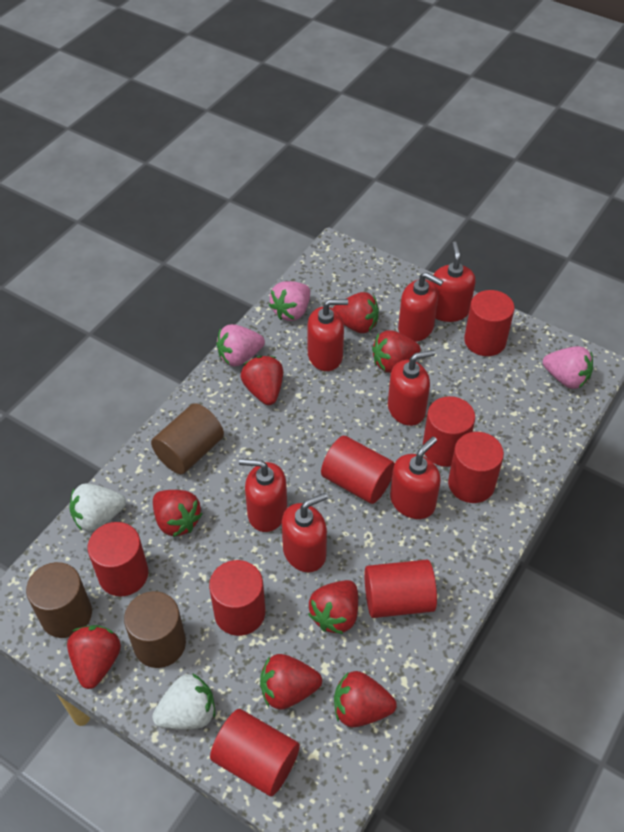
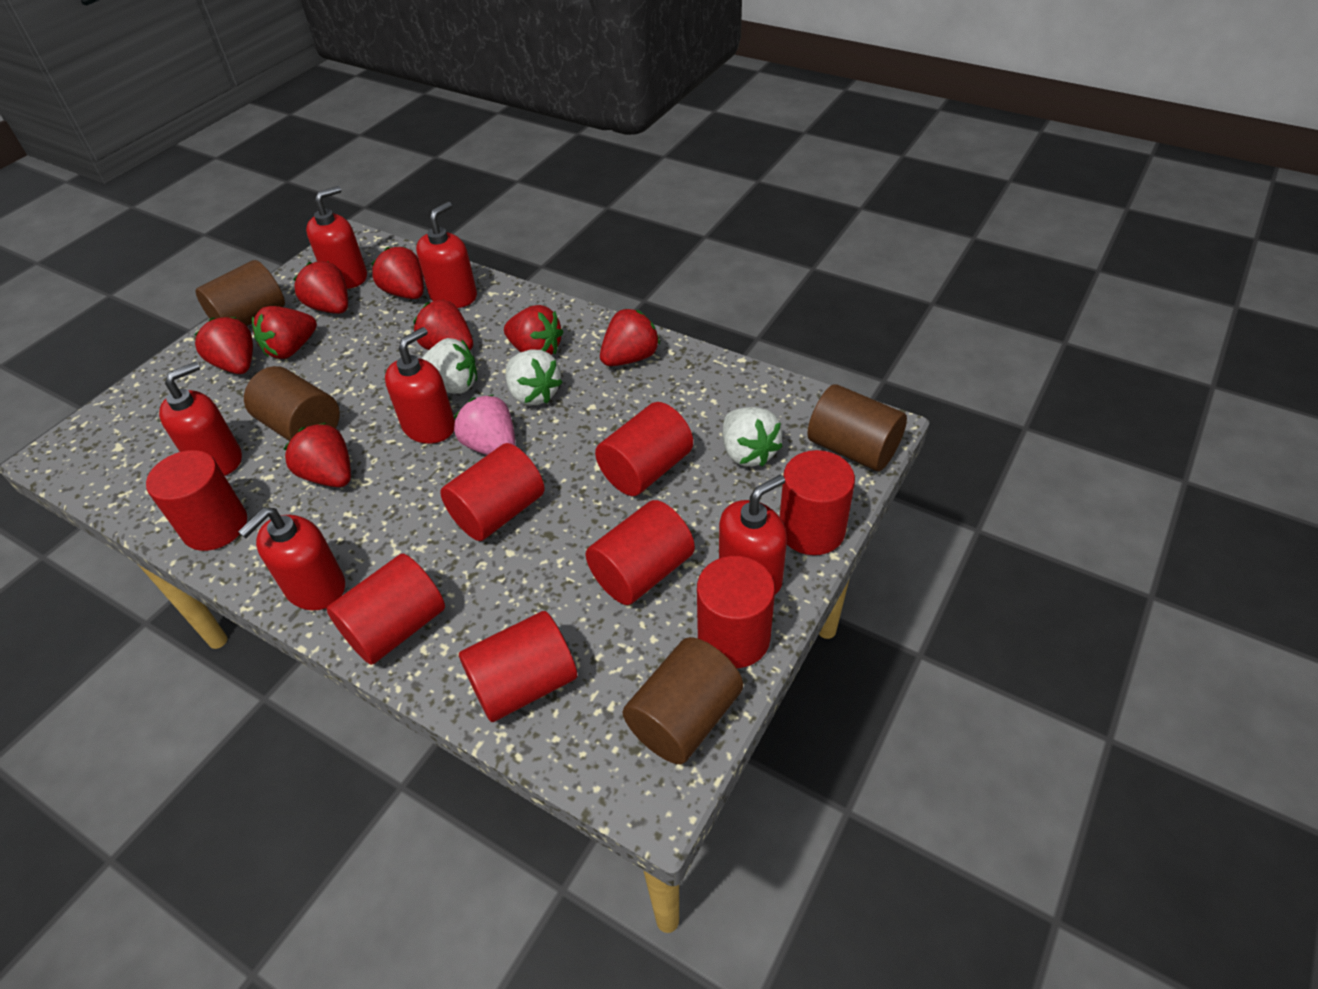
brown cylinder: [26,562,92,638] [124,591,186,668] [151,403,224,474] = 3 -> [195,260,285,326] [244,366,340,441] [623,637,743,764] [807,384,907,471] = 4
pink strawberry: [216,324,265,366] [269,281,310,321] [543,346,593,389] = 3 -> [454,394,515,455] = 1
red soap dispenser: [239,459,287,532] [282,493,328,572] [307,299,348,371] [388,350,435,426] [390,437,441,519] [398,272,443,342] [432,242,475,322] = 7 -> [159,362,242,476] [238,508,345,610] [306,186,367,289] [385,327,455,444] [416,202,477,308] [719,475,787,594] = 6
white strawberry: [70,483,126,531] [152,673,215,729] = 2 -> [421,338,477,394] [505,350,563,405] [723,407,783,467] = 3

